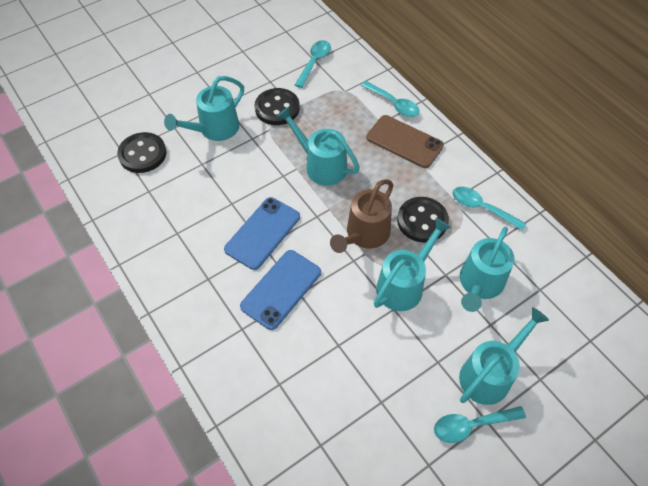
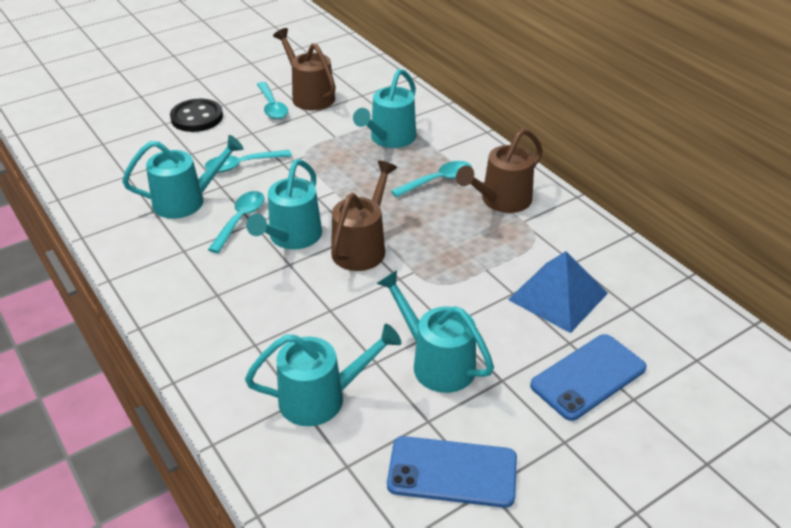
black button: [117,132,167,173] [255,88,300,125] [397,197,449,243] = 3 -> [170,99,223,132] = 1
blue pyramid: none = 0 -> [508,251,608,333] = 1
brown phone: [366,115,444,168] = 1 -> none = 0
brown watering can: [330,179,394,253] = 1 -> [273,28,336,110] [331,161,397,271] [456,129,543,213] = 3

